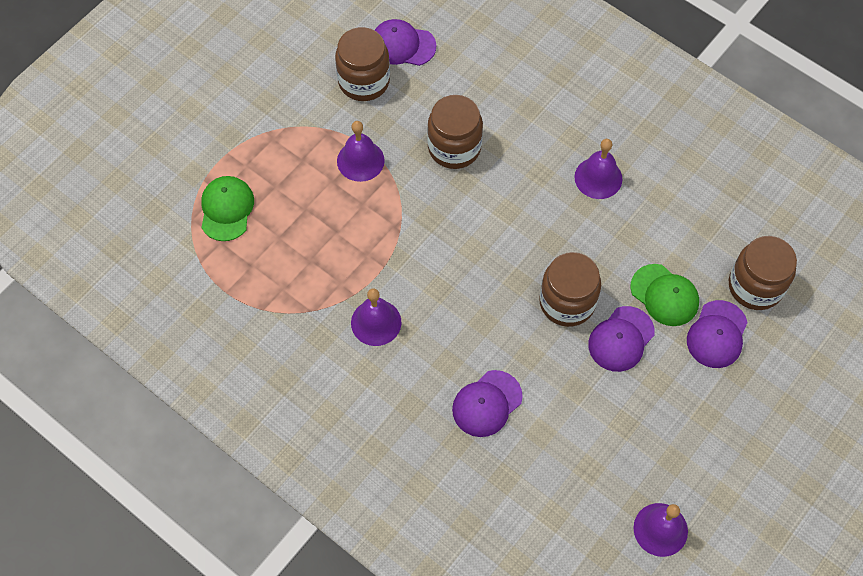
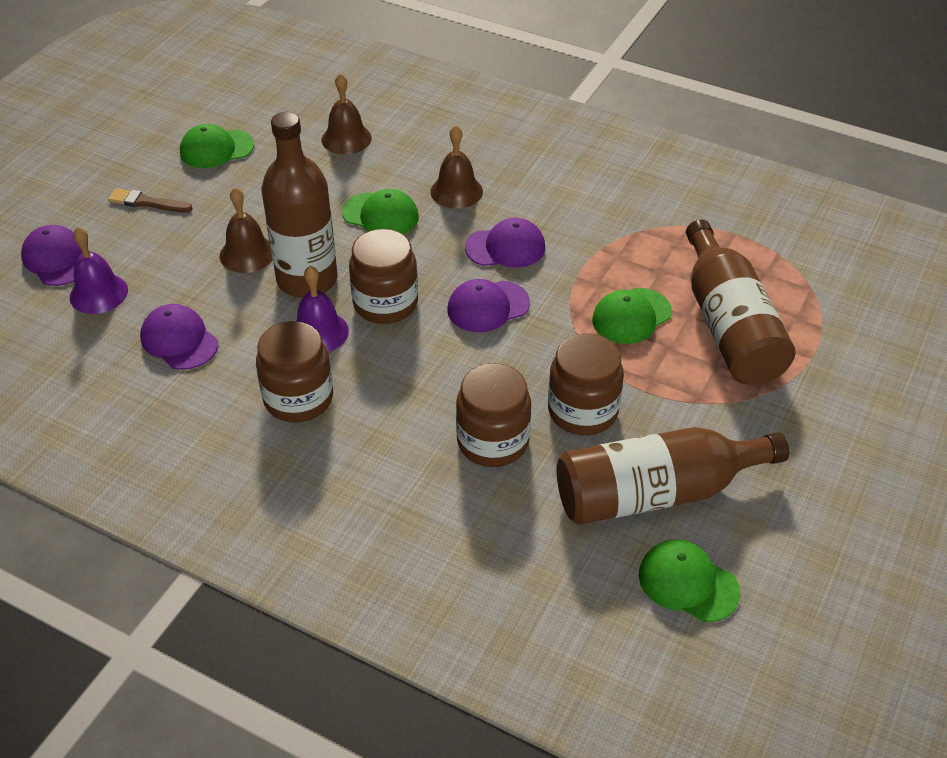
brown bell: none = 0 -> [220,187,272,273] [322,73,372,155] [431,125,483,209] = 3
brown bottle: none = 0 -> [262,112,338,298] [557,427,789,525] [686,219,795,385] = 3
brown brush: none = 0 -> [108,188,192,213] = 1
green cap: [201,176,254,241] [630,264,699,326] = 2 -> [180,124,254,168] [342,189,419,234] [592,288,672,344] [639,539,740,622] = 4
purple bell: [337,121,385,182] [351,288,401,346] [574,139,623,199] [634,503,688,557] = 4 -> [70,227,128,314] [297,266,349,352] = 2

